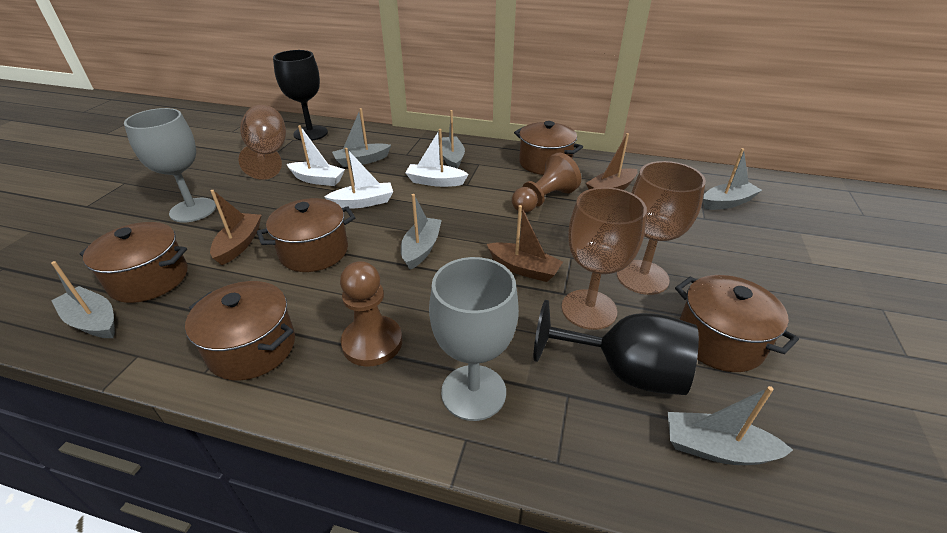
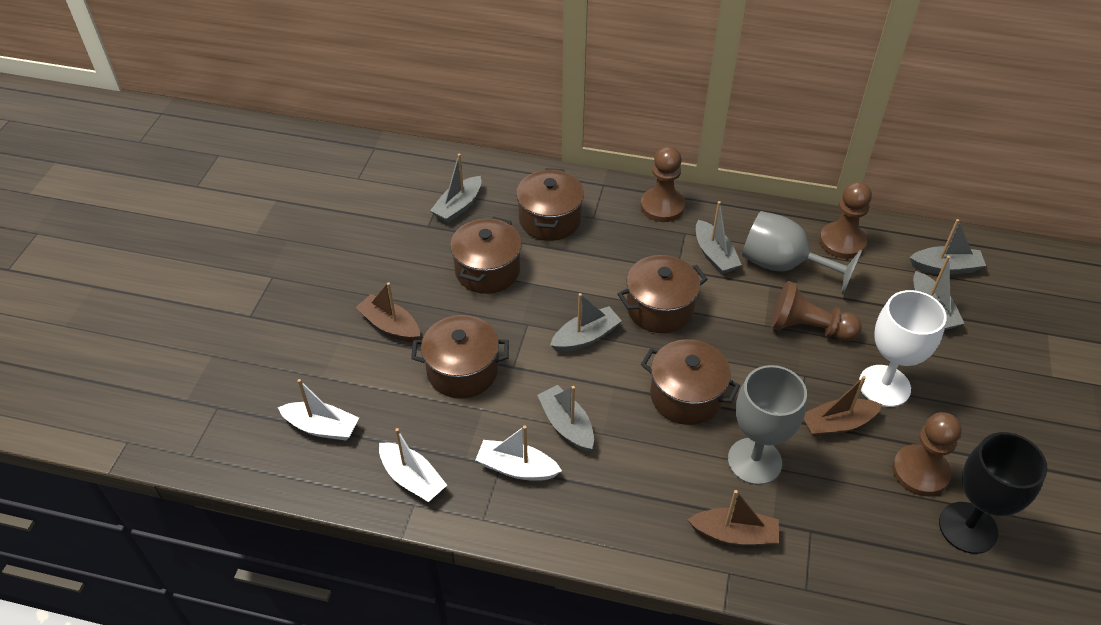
black goblet: [273,50,328,141] [534,300,699,395] = 2 -> [939,432,1047,554] = 1
brown goblet: [239,105,286,180] [561,187,647,330] [617,161,706,295] = 3 -> none = 0
brown pawn: [340,261,402,367] [512,153,581,213] = 2 -> [640,146,685,222] [771,281,862,342] [819,181,872,259] [892,412,962,496] = 4
white goblet: none = 0 -> [859,290,947,407] = 1

